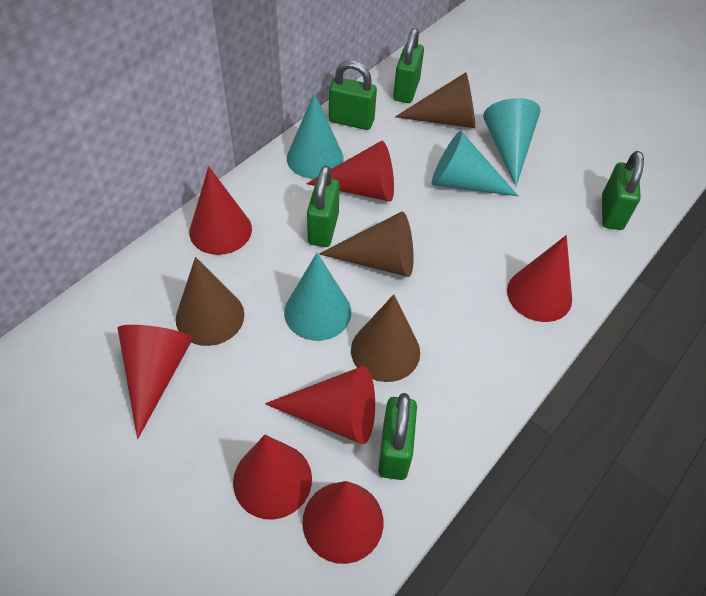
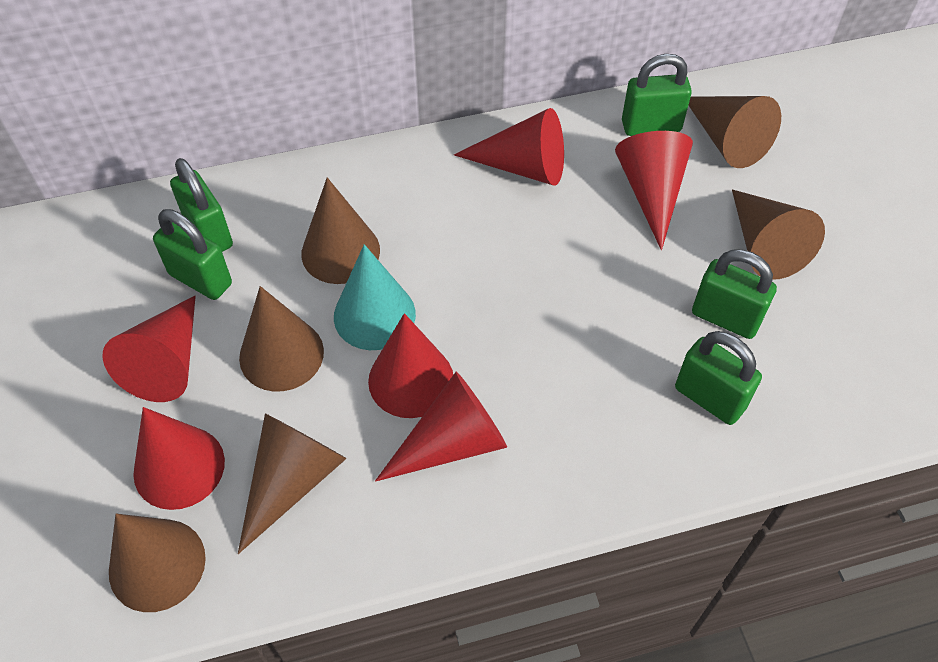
brown cone: [176,257,244,346] [319,211,414,277] [351,294,420,382] [395,72,475,128] = 4 -> [109,514,206,612] [238,413,347,554] [239,286,324,392] [301,177,380,284] [688,96,781,168] [732,189,825,280] = 6
red cone: [118,325,193,439] [189,166,252,255] [233,435,312,520] [265,366,375,444] [302,481,383,564] [306,141,394,202] [507,235,572,322] = 7 -> [102,296,196,402] [133,407,225,510] [368,313,453,418] [375,372,507,482] [454,108,564,186] [615,131,693,250] = 6
turquoise cone: [284,253,351,341] [287,93,344,179] [432,131,518,196] [483,98,541,186] = 4 -> [334,244,416,350] = 1

